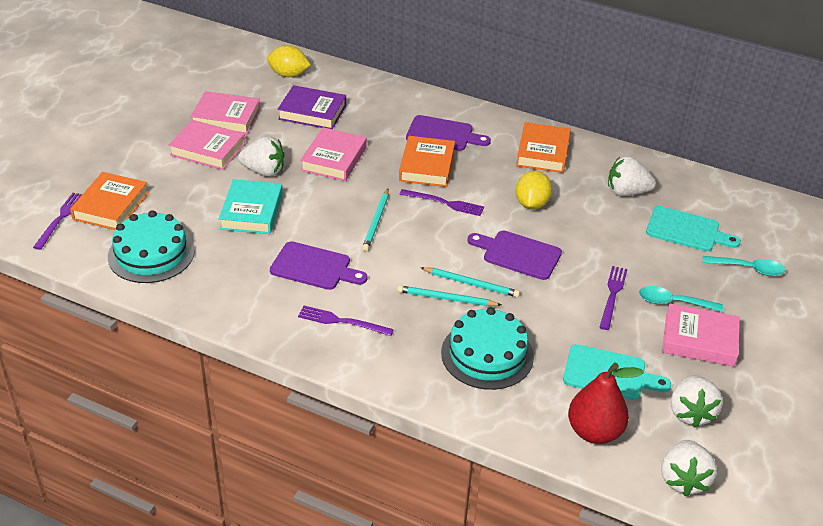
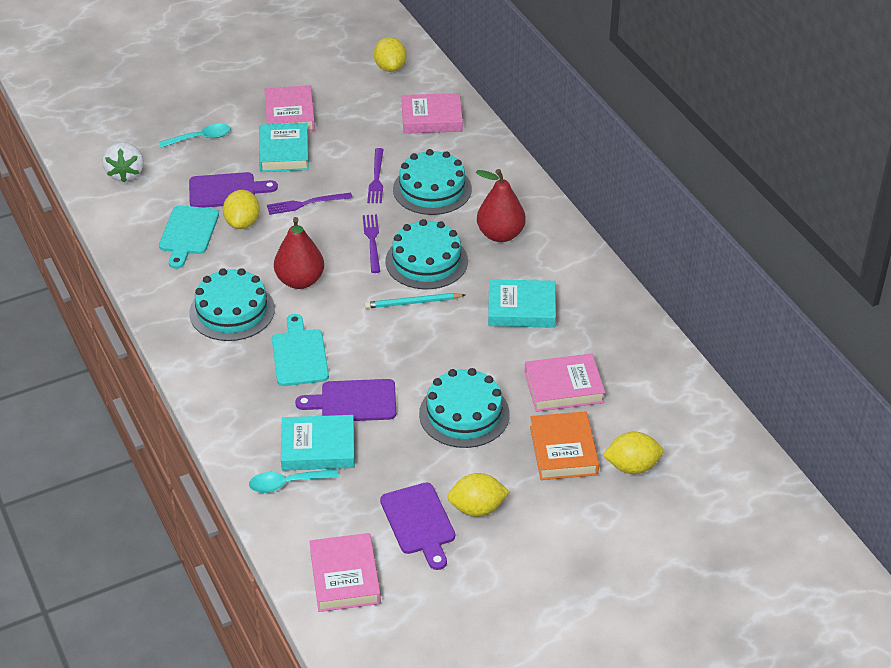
orange book: [70,172,149,230] [399,136,455,187] [516,122,571,173] = 3 -> [530,411,599,480] = 1
purple book: [278,85,346,129] = 1 -> none = 0
purple fork: [33,193,82,250] [298,306,394,336] [399,189,484,216] [599,266,627,330] = 4 -> [267,193,353,215] [363,214,380,273] [367,148,384,203] = 3
red pear: [568,363,644,444] = 1 -> [274,217,324,289] [476,169,526,242] = 2
turquoise book: [219,179,283,234] = 1 -> [259,123,309,172] [281,415,355,471] [488,279,556,328] = 3
turquoise cake: [108,210,195,283] [441,307,534,390] = 2 -> [189,268,275,341] [386,219,468,289] [393,149,472,215] [419,368,510,448] = 4
turquoise pencil: [362,189,389,251] [397,285,501,306] [420,267,520,297] = 3 -> [365,293,465,309] = 1
white strawberry: [238,136,285,177] [608,156,656,196] [662,440,717,496] [671,375,723,428] = 4 -> [102,142,144,183] = 1
yellow lemon: [267,45,311,77] [516,171,552,209] = 2 -> [223,190,260,229] [374,37,407,72] [447,473,510,517] [603,432,663,474] = 4

